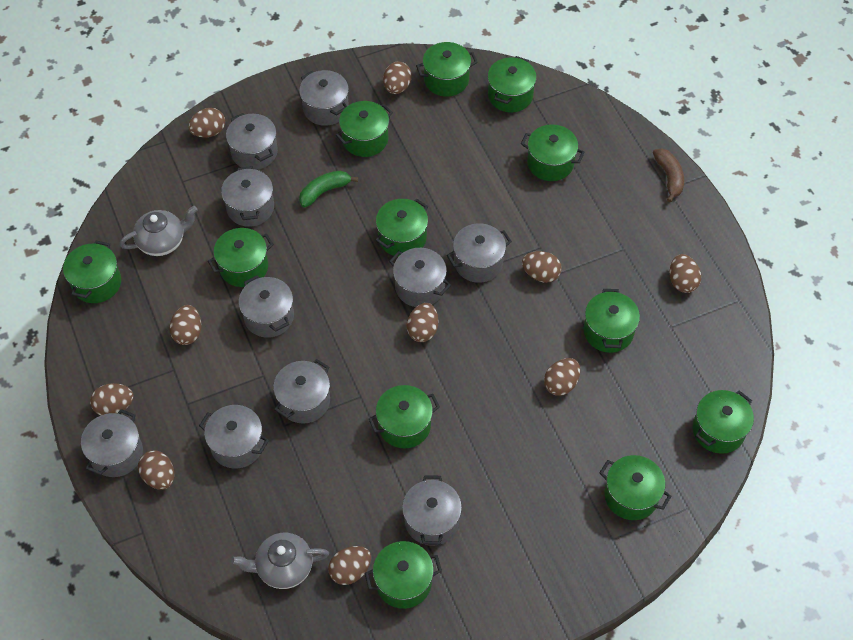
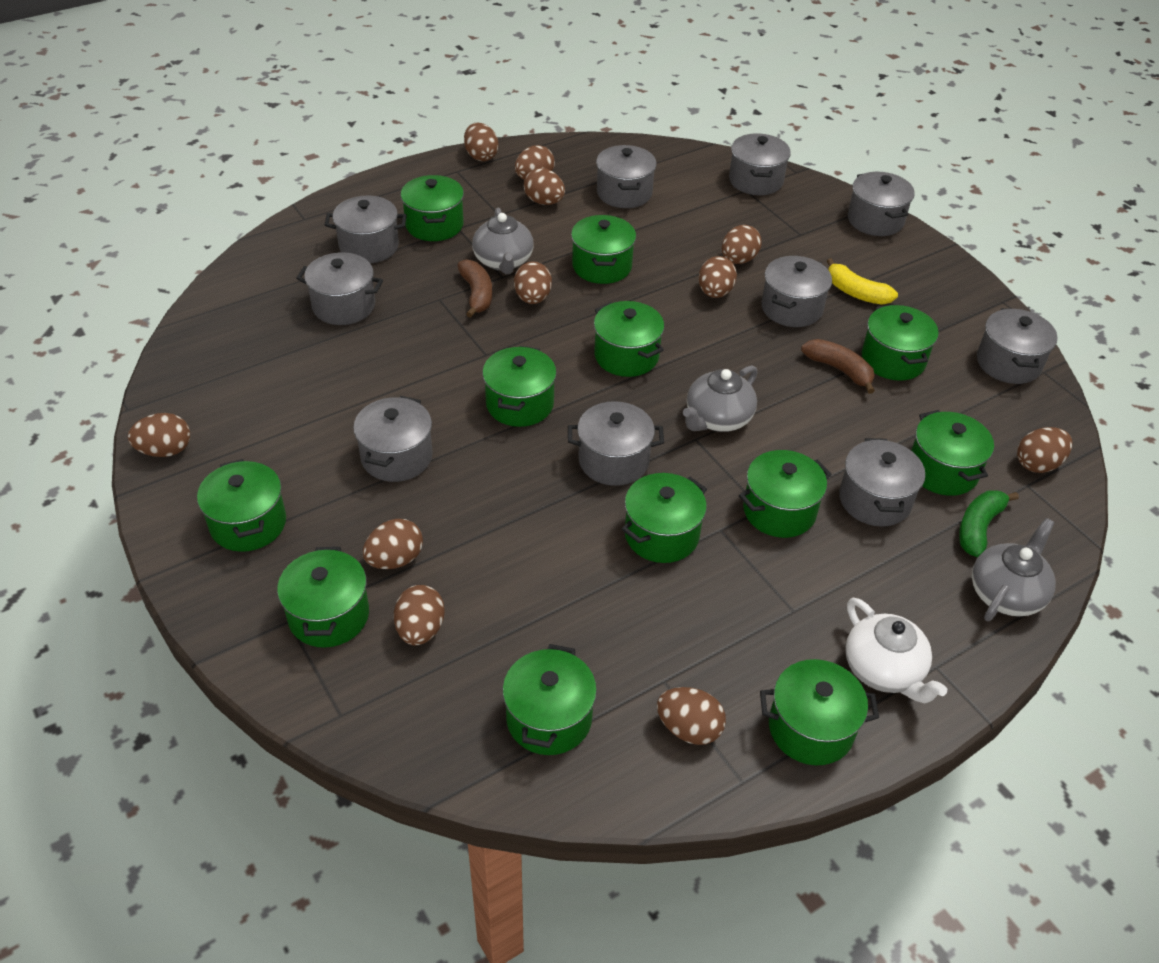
brown banana: [653,148,684,203] = 1 -> [457,259,492,318] [801,339,875,394] = 2
brown egg: [90,383,134,416] [138,451,174,490] [169,305,202,345] [188,108,225,137] [328,546,371,585] [383,61,412,94] [407,303,438,342] [522,251,562,283] [544,358,580,396] [670,254,701,293] = 10 -> [128,413,190,457] [363,519,423,569] [394,585,445,645] [464,123,499,161] [514,261,552,304] [515,145,555,179] [524,168,565,205] [657,687,726,745] [699,256,737,298] [722,225,762,264] [1017,427,1072,473] = 11
grey teapot: [120,206,198,256] [231,532,329,589] = 2 -> [472,208,534,274] [683,366,757,432] [972,518,1056,621] = 3
white teapot: none = 0 -> [845,598,947,703] = 1
yellow banana: none = 0 -> [827,258,898,305] = 1

